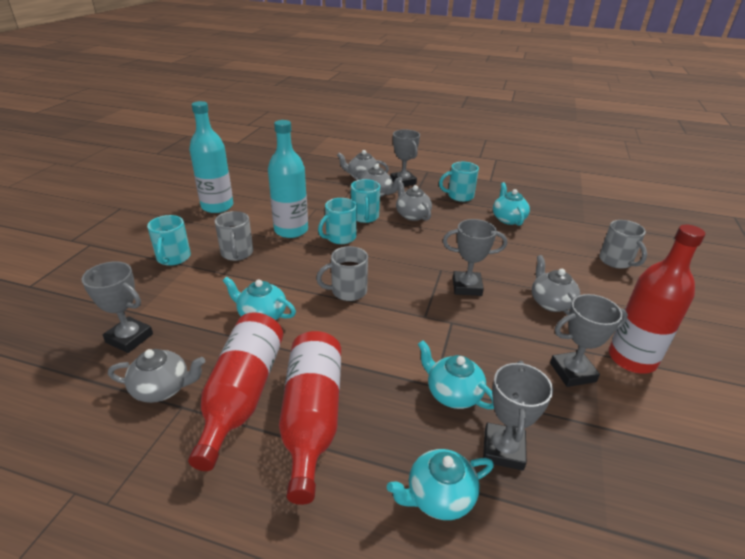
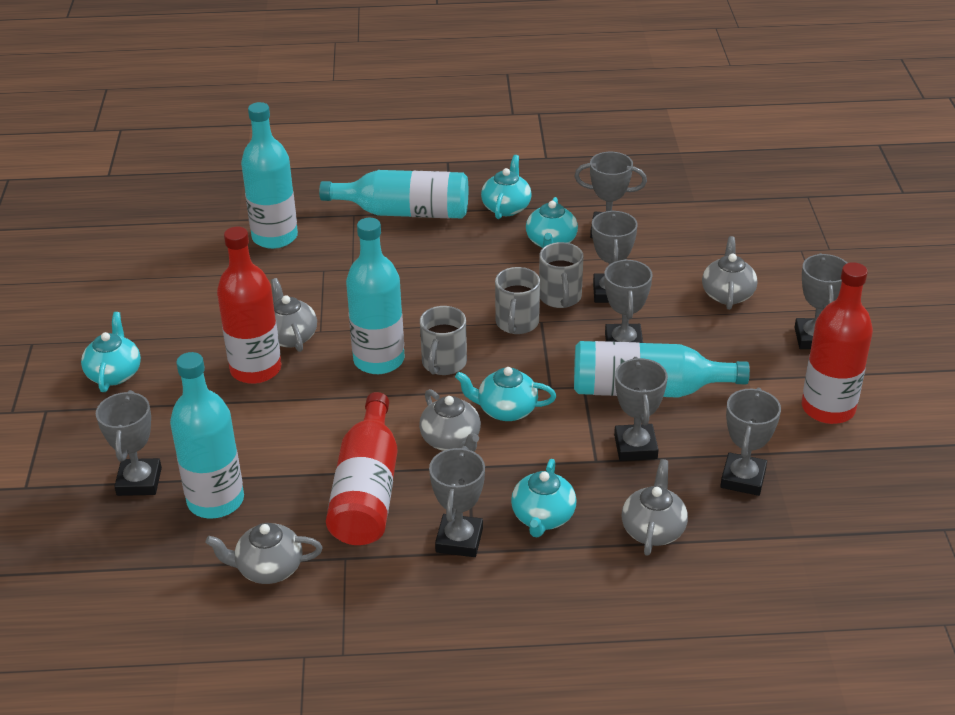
grey trophy: [81,261,153,353] [390,129,420,186] [443,219,507,296] [483,361,553,471] [550,294,628,387] = 5 -> [96,390,162,496] [429,446,485,557] [574,152,647,238] [592,210,638,303] [604,259,652,343] [614,357,668,461] [720,388,781,496] [794,253,847,349] = 8
turquoise bottle: [189,101,233,213] [268,120,308,238] = 2 -> [170,352,244,518] [241,102,298,249] [319,170,468,218] [346,218,405,374] [574,341,750,398] = 5
turquoise mug: [147,215,191,266] [318,198,357,244] [351,179,380,223] [439,162,479,202] = 4 -> none = 0
turquoise teapot: [223,276,296,320] [387,449,494,520] [418,341,494,409] [493,182,530,226] = 4 -> [81,312,141,392] [455,367,556,421] [481,155,532,219] [511,459,577,537] [526,197,578,248] = 5

